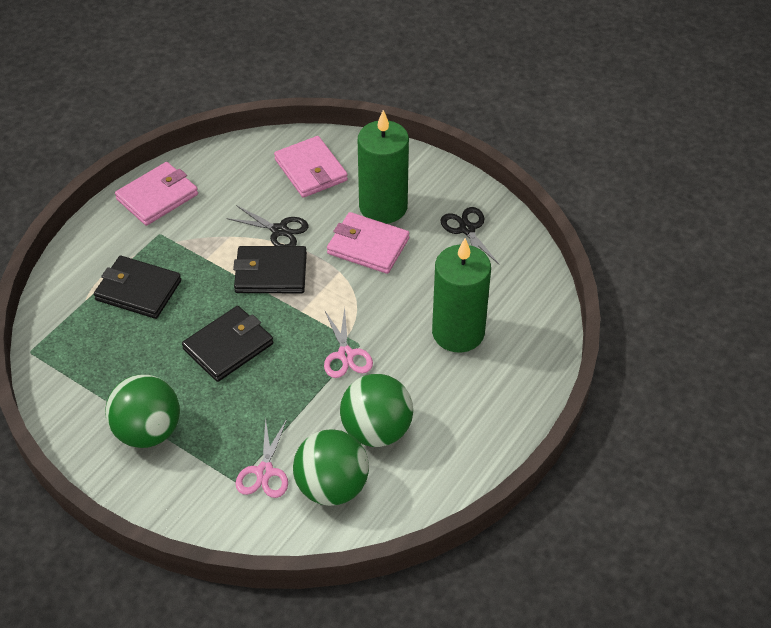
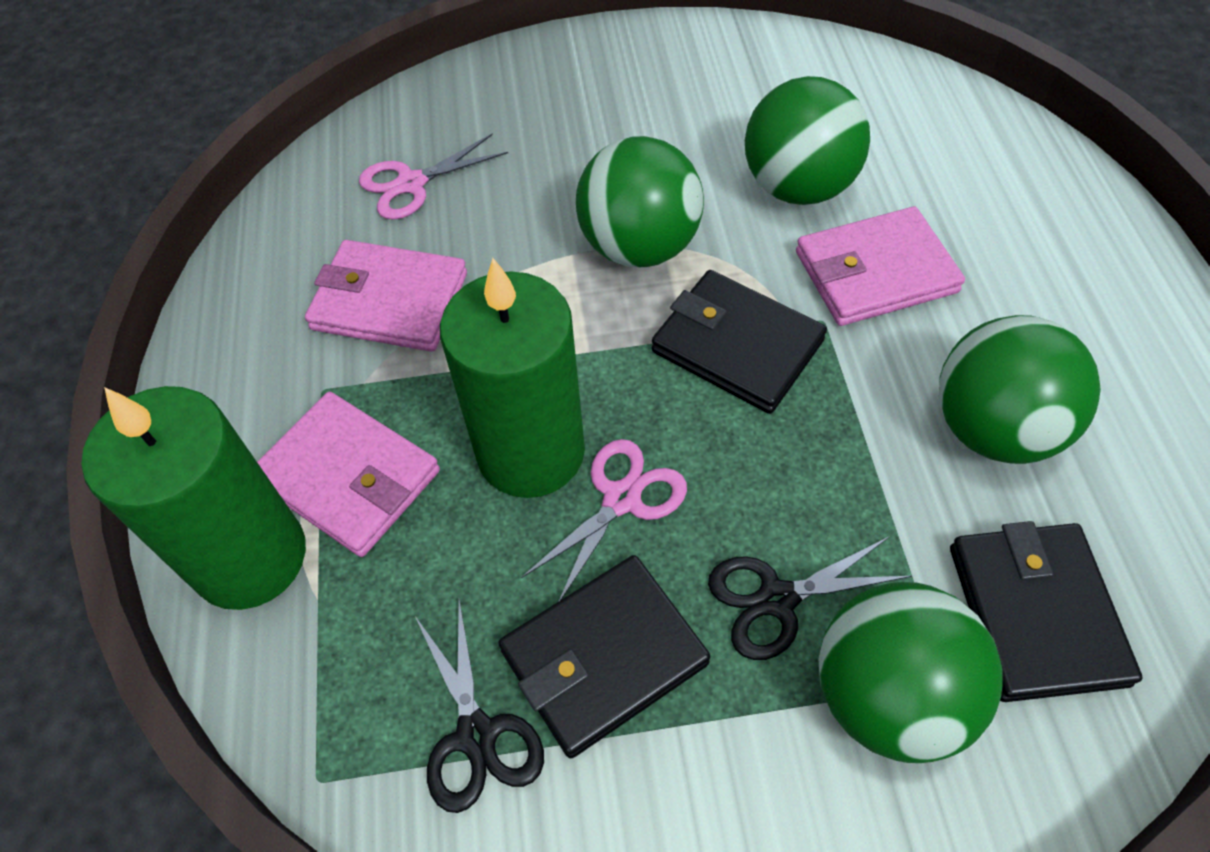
green ball: [105,375,180,448] [293,429,369,506] [340,374,413,447] = 3 -> [576,136,704,267] [745,76,870,205] [819,582,1003,763] [939,315,1101,464] = 4

